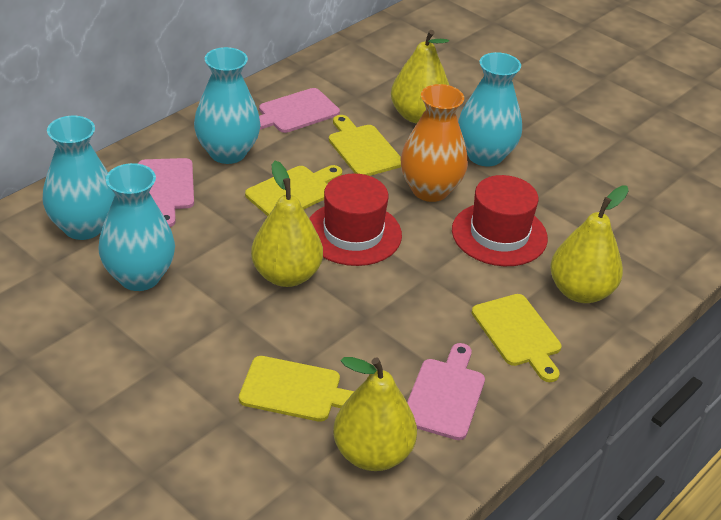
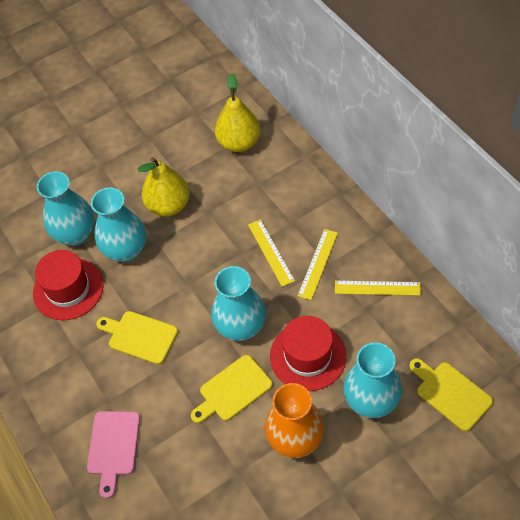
pink cutting board: [138,158,194,227] [259,88,340,133] [407,343,485,440] = 3 -> [87,411,140,499] = 1
yellow cutting board: [239,356,354,422] [245,165,342,216] [329,115,401,176] [472,294,561,382] = 4 -> [96,311,178,364] [191,355,272,423] [409,358,493,431] = 3
yellow pear: [251,161,323,287] [333,357,417,471] [391,30,450,124] [550,186,629,303] = 4 -> [138,157,190,216] [215,73,260,152] = 2
yellow ruler: none = 0 -> [248,219,295,287] [298,229,338,300] [335,281,421,296] = 3

